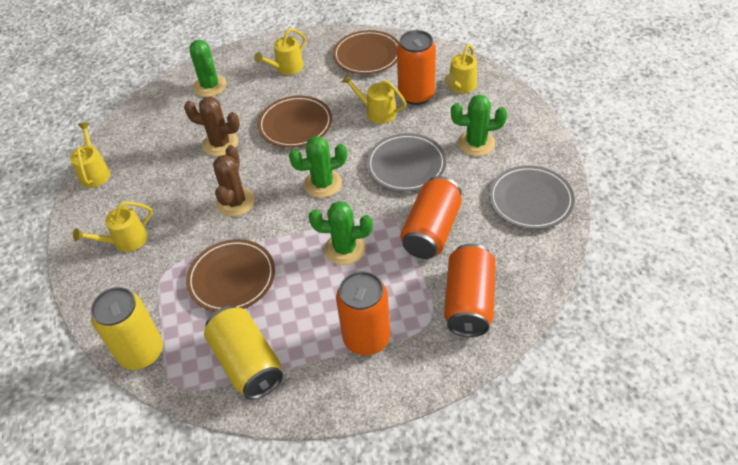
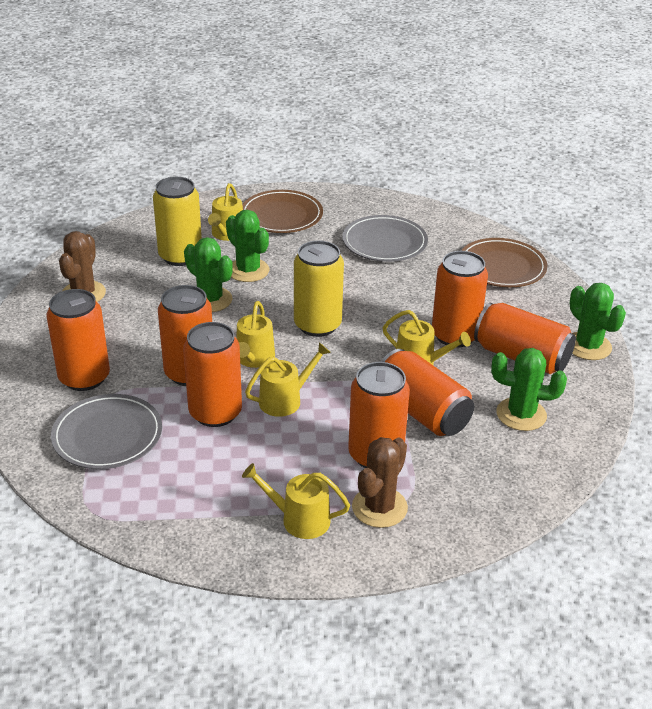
brown plate: [186,239,275,312] [258,96,332,148] [333,30,399,74] = 3 -> [242,190,323,233] [461,238,547,287] = 2
orange can: [336,271,390,355] [397,30,436,105] [400,176,462,259] [444,244,496,337] = 4 -> [47,289,110,391] [158,285,212,386] [183,322,242,427] [348,362,410,468] [381,349,474,436] [432,251,488,348] [474,303,576,374] = 7

